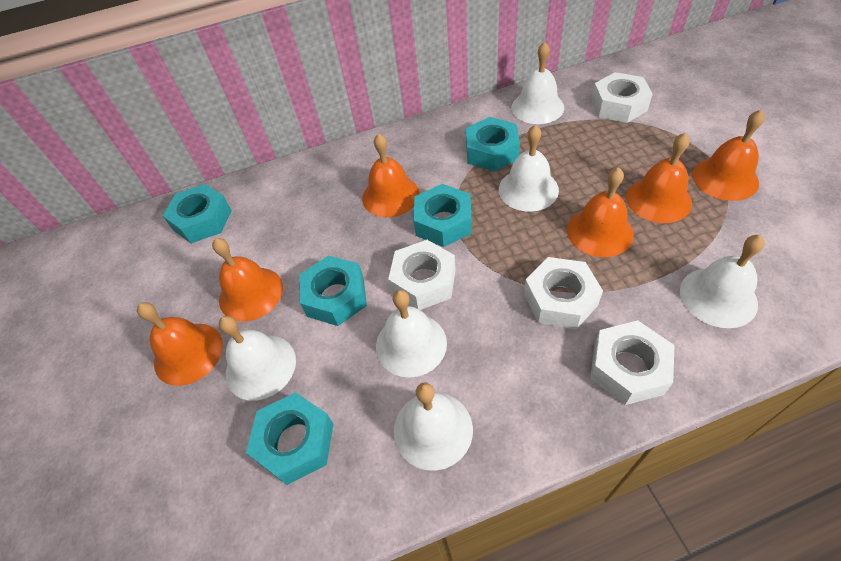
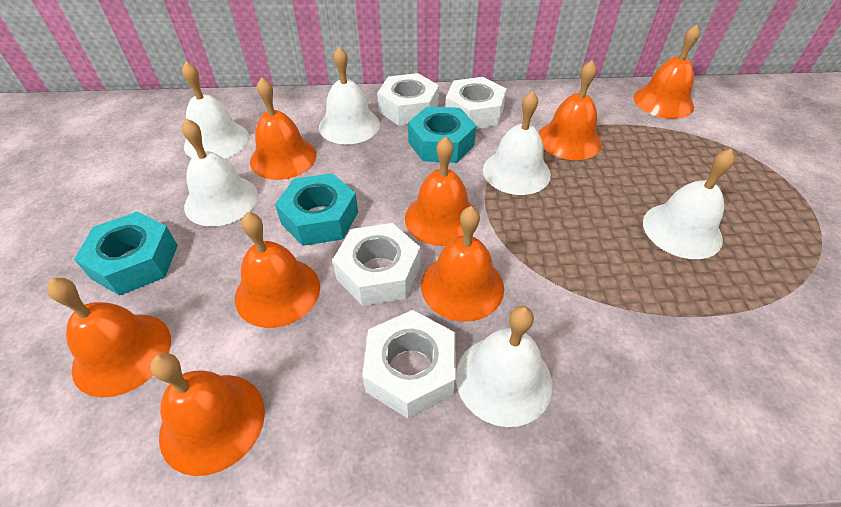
orange bell: [137,302,223,386] [212,238,283,322] [362,133,420,217] [567,167,634,257] [626,133,692,223] [692,110,765,201] = 6 -> [47,278,171,397] [150,353,265,476] [235,212,320,328] [250,77,317,180] [405,136,478,246] [421,206,504,321] [539,60,602,160] [634,24,700,119] = 8
turquoise nut: [163,184,232,243] [246,392,333,485] [299,256,367,326] [413,184,472,247] [466,117,520,172] = 5 -> [74,212,178,296] [275,173,358,246] [408,106,476,163] = 3

